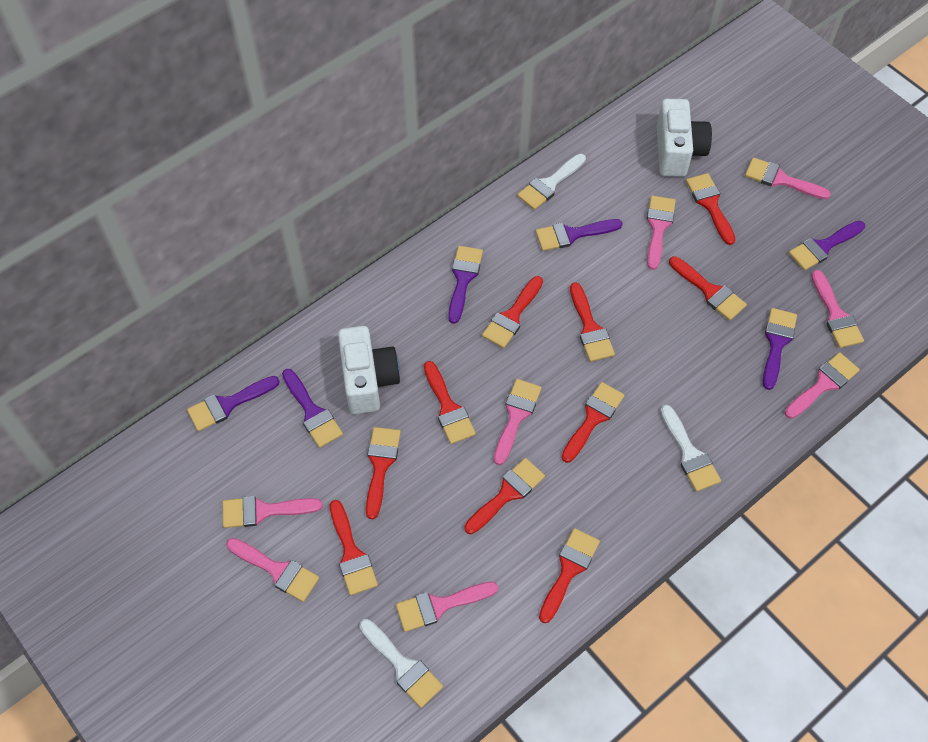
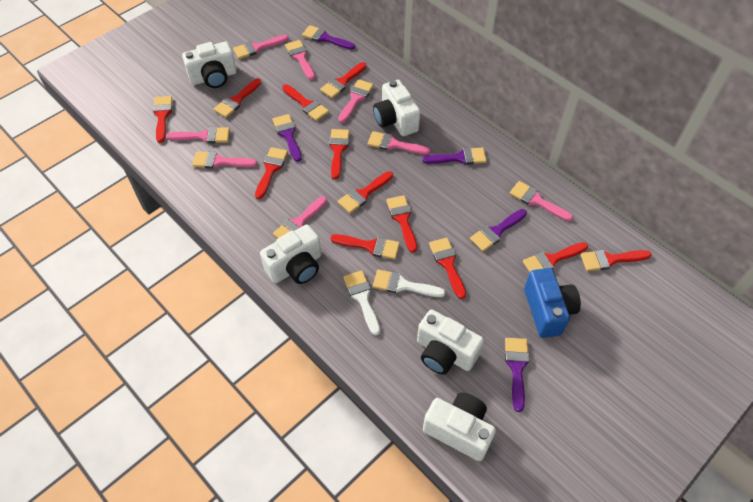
blue camera: none = 0 -> [524,268,581,338] = 1
purple brush: [187,376,280,431] [282,369,343,448] [448,246,483,324] [536,219,623,251] [763,308,797,390] [789,221,865,270] = 6 -> [273,114,302,162] [302,25,355,49] [422,147,487,165] [470,209,527,251] [505,338,529,412] = 5
red brush: [330,500,378,595] [366,427,401,519] [424,361,476,444] [464,458,545,534] [482,276,543,348] [539,528,600,623] [562,382,625,463] [570,282,615,362] [669,256,747,321] [686,173,736,245] = 10 -> [153,96,172,143] [214,79,261,118] [255,147,288,199] [282,84,329,121] [320,62,367,98] [329,129,349,179] [330,234,400,259] [338,171,393,213] [386,195,417,253] [429,238,466,299] [523,242,588,272] [581,249,652,271] = 12
white brush: [359,619,443,708] [517,154,586,210] [660,405,721,492] = 3 -> [343,270,380,335] [373,269,445,297] = 2
white camera: [338,326,400,414] [657,99,712,177] = 2 -> [182,42,237,88] [260,224,321,284] [373,80,420,136] [417,309,484,375] [423,393,496,461] = 5

